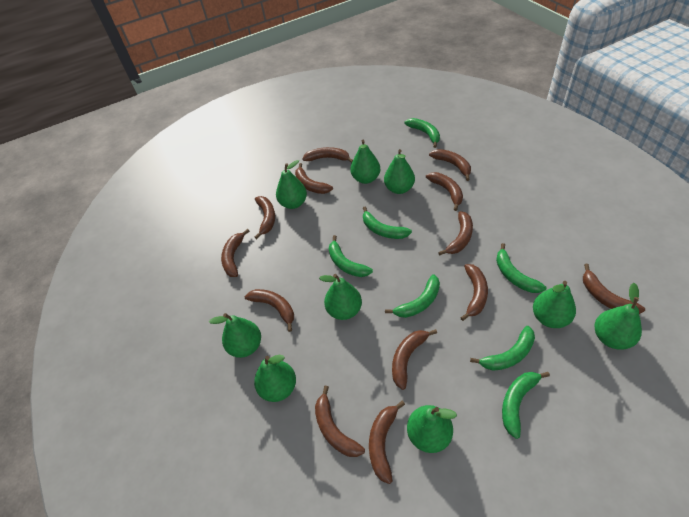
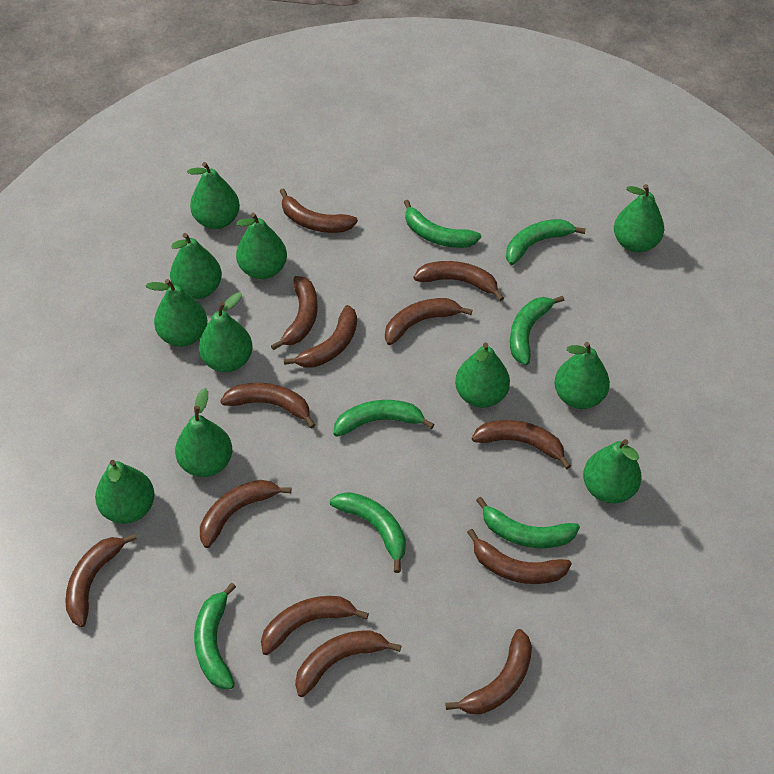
green pear: [209,313,261,358] [254,355,296,402] [276,160,307,209] [319,274,362,320] [350,140,380,184] [384,149,415,194] [407,405,457,453] [533,281,576,328] [595,283,642,350] = 9 -> [95,460,155,524] [146,279,207,347] [170,233,222,299] [175,388,232,477] [187,162,240,229] [199,292,252,372] [236,212,287,279] [455,343,510,408] [554,342,610,409] [583,439,642,503] [614,184,664,252] = 11

